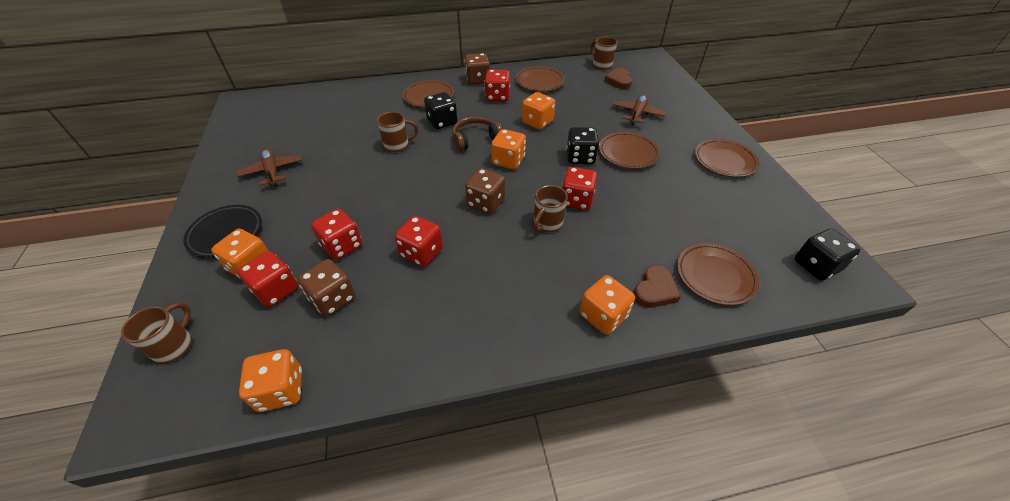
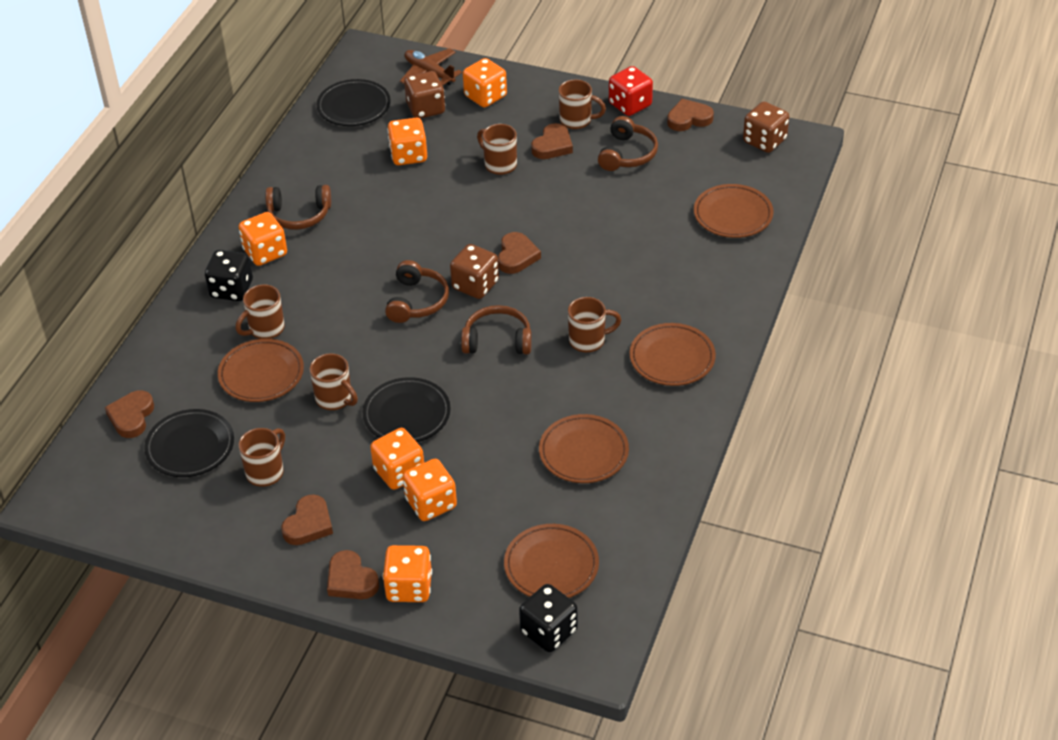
black dice: [424,92,457,129] [567,127,599,164] [794,229,860,281] = 3 -> [205,250,253,301] [519,584,578,652] = 2
black plate: [183,205,262,258] = 1 -> [144,409,234,477] [316,79,391,126] [362,377,451,442] = 3
brown headphones: [453,117,502,151] = 1 -> [265,185,331,230] [385,260,449,323] [461,305,532,354] [598,116,658,171] = 4
brown heart: [604,68,632,89] [633,265,681,308] = 2 -> [105,390,154,438] [281,494,333,545] [327,550,379,599] [498,232,541,274] [531,123,573,159] [667,99,714,131] = 6
brown mug: [121,302,192,364] [377,112,418,152] [533,185,568,232] [591,37,617,70] = 4 -> [236,285,285,339] [238,428,285,487] [310,353,358,410] [477,124,517,175] [559,79,606,129] [568,297,621,352] = 6
brown plane: [237,148,302,186] [612,95,666,125] = 2 -> [400,48,462,86] = 1
orange dice: [211,229,268,279] [239,349,302,412] [491,129,526,170] [522,92,555,130] [580,275,635,335] = 5 -> [239,212,287,266] [370,428,424,490] [383,545,432,602] [387,118,427,165] [403,459,457,521] [463,58,507,108] = 6
red dice: [237,251,298,307] [311,209,362,260] [395,216,443,267] [484,69,510,102] [562,167,597,210] = 5 -> [609,66,653,116] = 1

